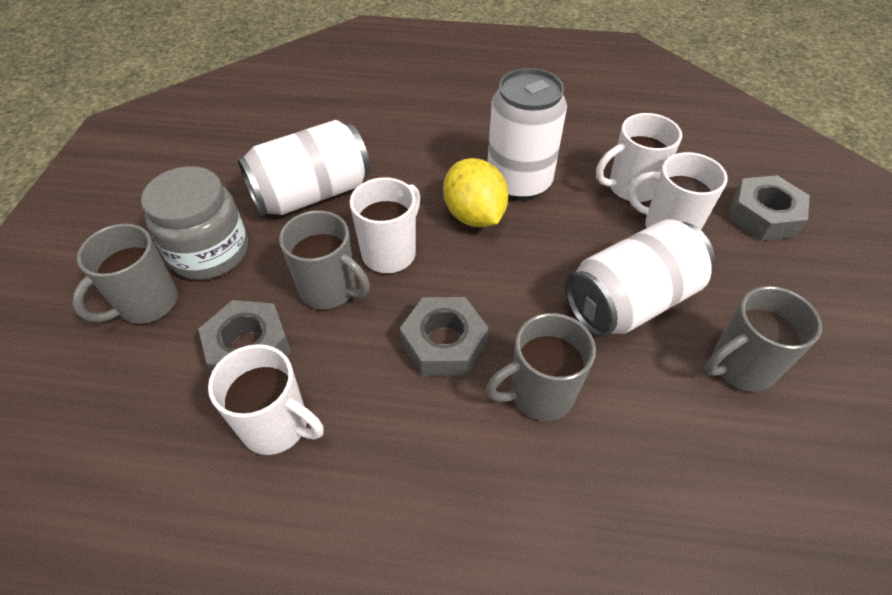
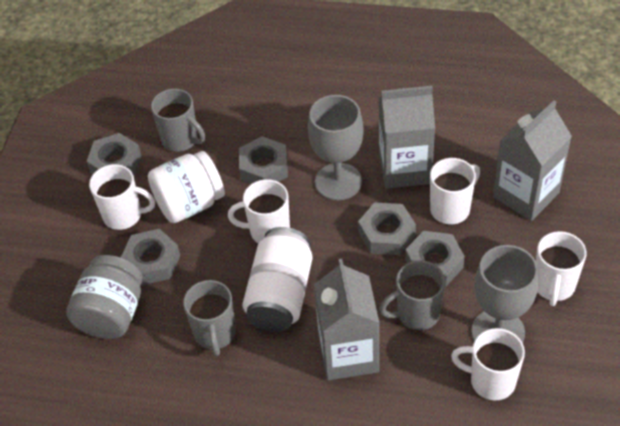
grey carton: none = 0 -> [314,259,379,381] [379,86,435,189] [493,100,572,221] = 3
grey goblet: none = 0 -> [308,95,364,201] [472,245,539,343] = 2
grey mug: [72,224,178,324] [279,210,370,310] [486,313,596,421] [705,286,822,392] = 4 -> [151,89,205,152] [183,280,236,356] [379,260,445,330] = 3
grey nut: [198,300,291,372] [400,297,489,376] [729,175,810,241] = 3 -> [87,133,141,177] [120,229,180,285] [239,136,288,184] [358,202,416,255] [405,231,465,287] = 5
white can: [237,120,370,216] [487,68,567,201] [565,219,715,337] = 3 -> [242,227,313,332] = 1
white jar: none = 0 -> [148,151,225,223] = 1
white mug: [208,344,324,455] [350,177,421,274] [596,113,682,203] [628,152,728,230] = 4 -> [89,164,155,230] [228,179,290,244] [430,158,480,225] [451,328,525,401] [536,231,587,306] = 5
yellow lemon: [443,158,509,227] = 1 -> none = 0

